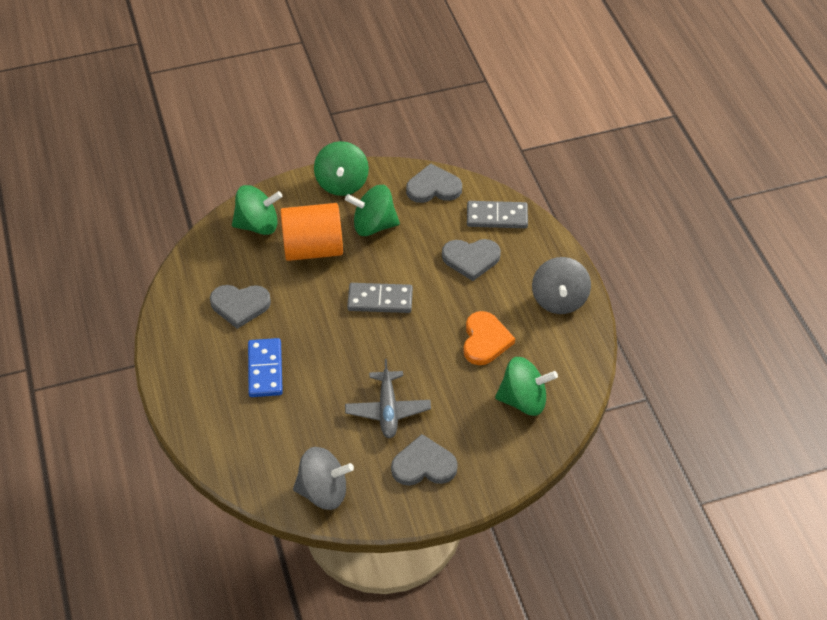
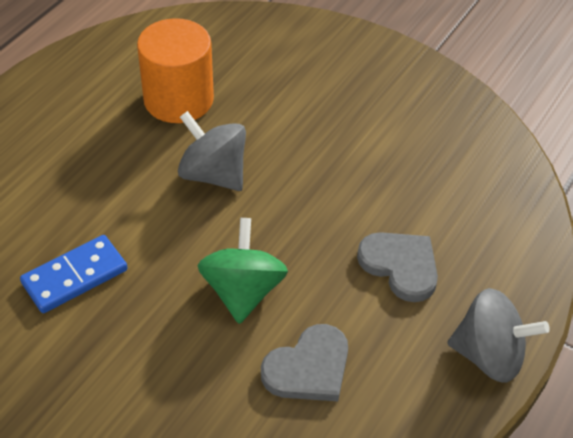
green spinning top: [232,185,282,235] [314,141,369,196] [345,185,400,236] [495,357,558,416] = 4 -> [197,218,288,324] = 1
grey domino: [347,283,413,313] [467,201,528,228] = 2 -> none = 0
grey heart: [210,285,271,329] [391,434,458,486] [406,164,462,203] [442,239,501,281] = 4 -> [261,324,348,401] [357,232,438,302] = 2
grey plane: [345,359,431,438] = 1 -> none = 0
orange heart: [463,311,515,365] = 1 -> none = 0

